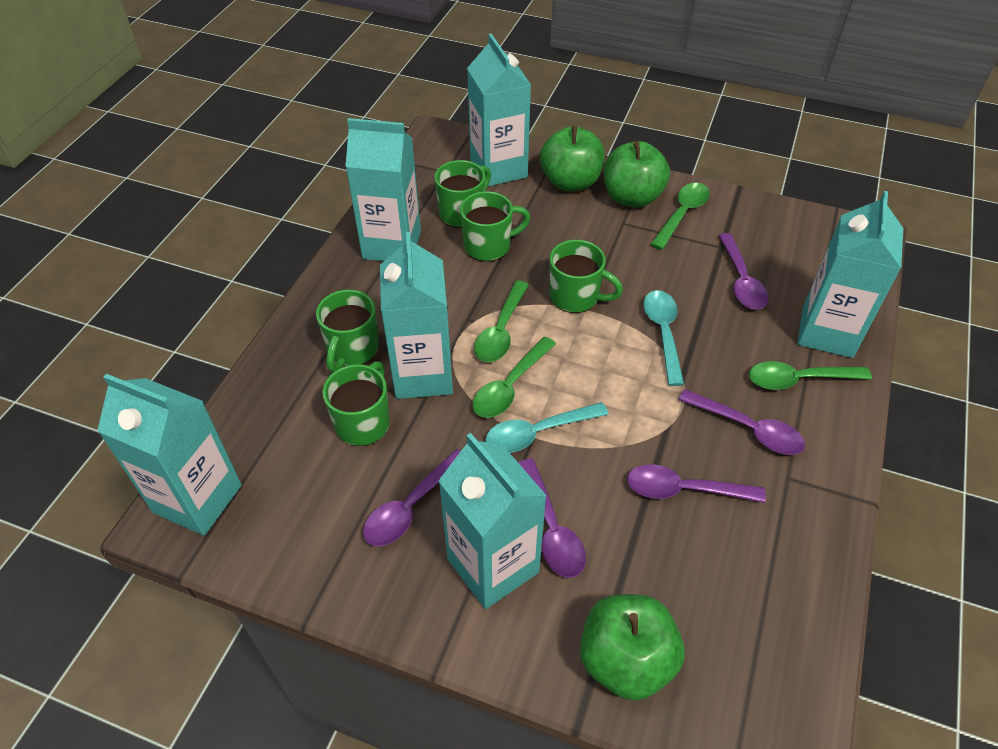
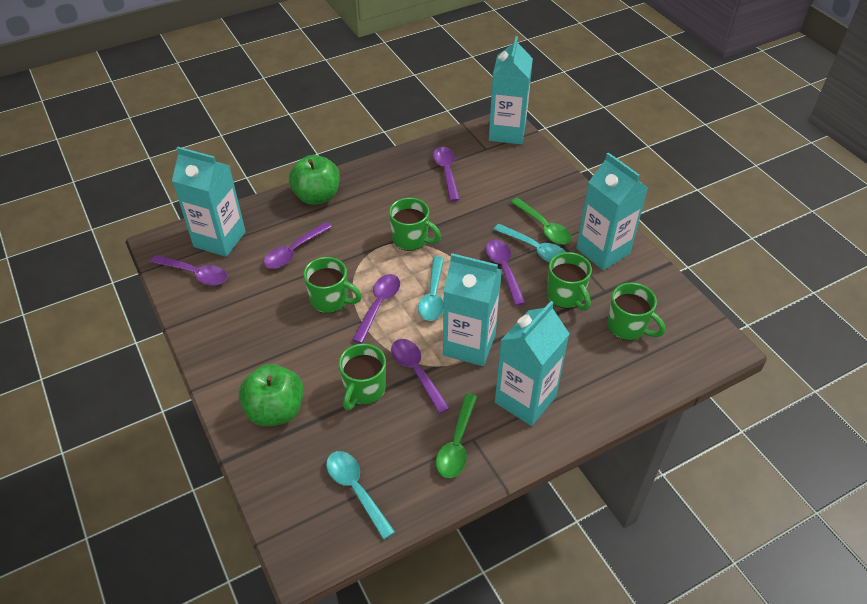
green apple: [540,126,605,191] [580,594,684,701] [604,141,670,207] = 3 -> [239,364,304,426] [289,155,340,205] = 2
green spoon: [473,337,556,418] [474,281,529,362] [650,183,710,250] [749,361,872,390] = 4 -> [436,393,477,478] [511,198,572,244] = 2
purple spoon: [363,449,461,546] [518,458,586,578] [627,464,766,503] [678,389,805,455] [719,233,768,310] = 5 -> [151,255,227,285] [264,222,332,269] [352,274,400,344] [391,339,450,414] [433,147,460,201] [486,240,526,306] = 6
turquoise carton: [97,374,242,536] [345,118,421,261] [380,232,453,399] [438,433,547,609] [467,33,531,186] [797,191,903,358] = 6 -> [172,147,246,257] [443,253,502,366] [489,36,533,145] [495,301,569,426] [576,152,648,270] = 5
turquoise spoon: [485,402,609,453] [643,290,684,386] = 2 -> [326,451,395,540] [418,256,444,321] [493,224,566,262] = 3

